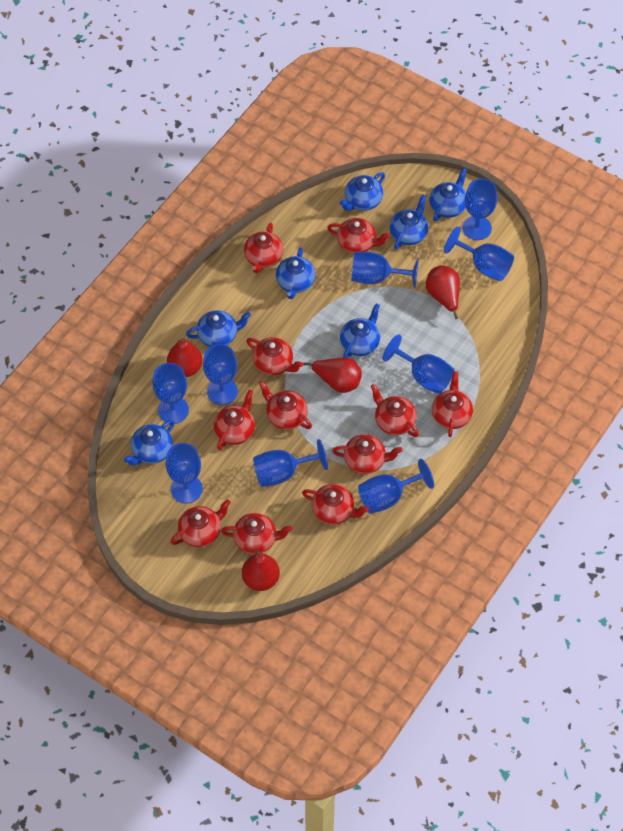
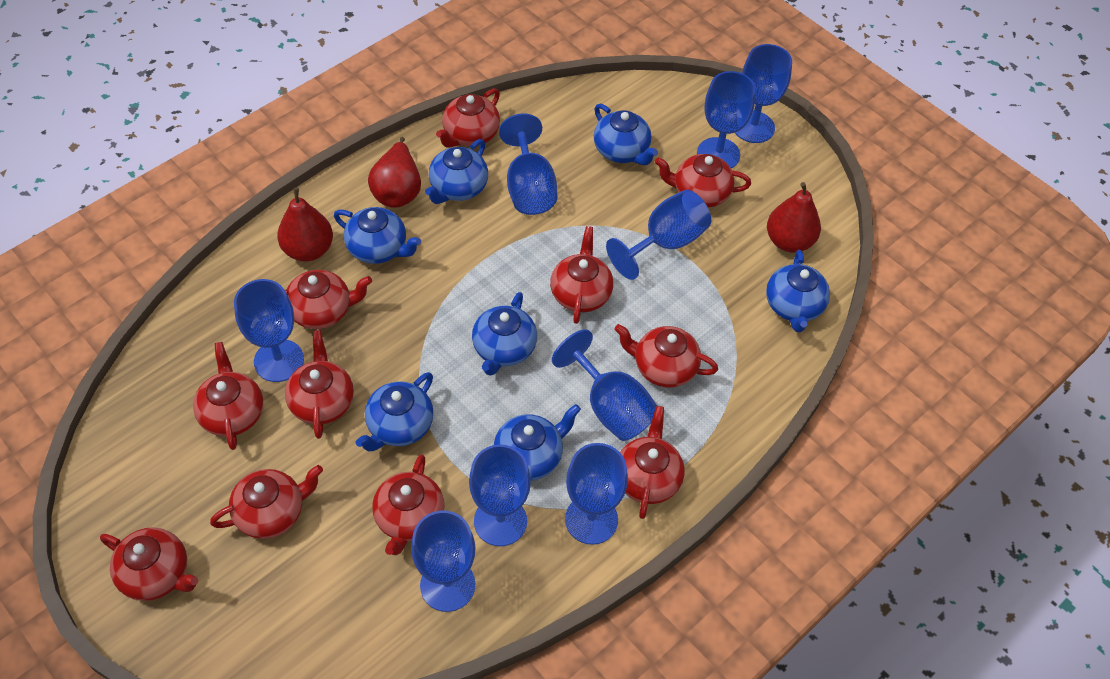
red pear: [167,338,203,377] [242,550,280,591] [303,358,362,393] [426,265,460,319] = 4 -> [277,188,333,262] [368,137,421,208] [767,182,821,253] = 3

